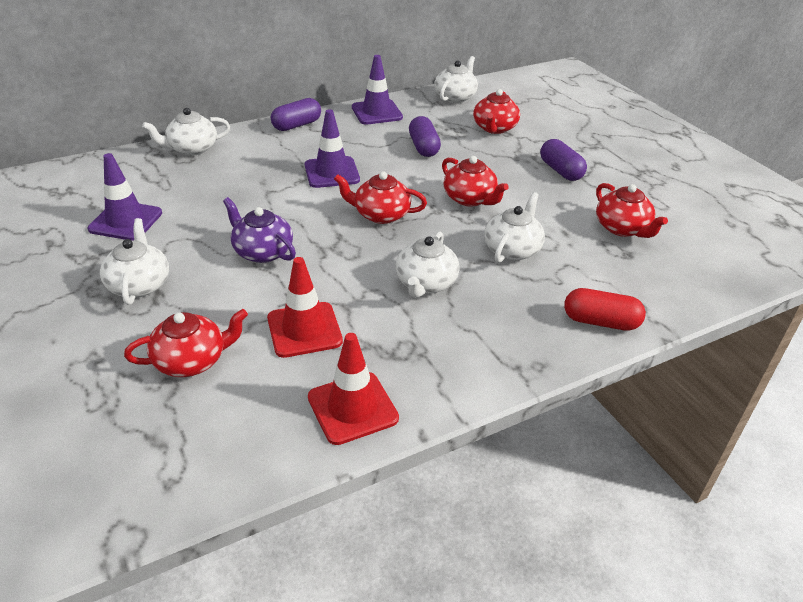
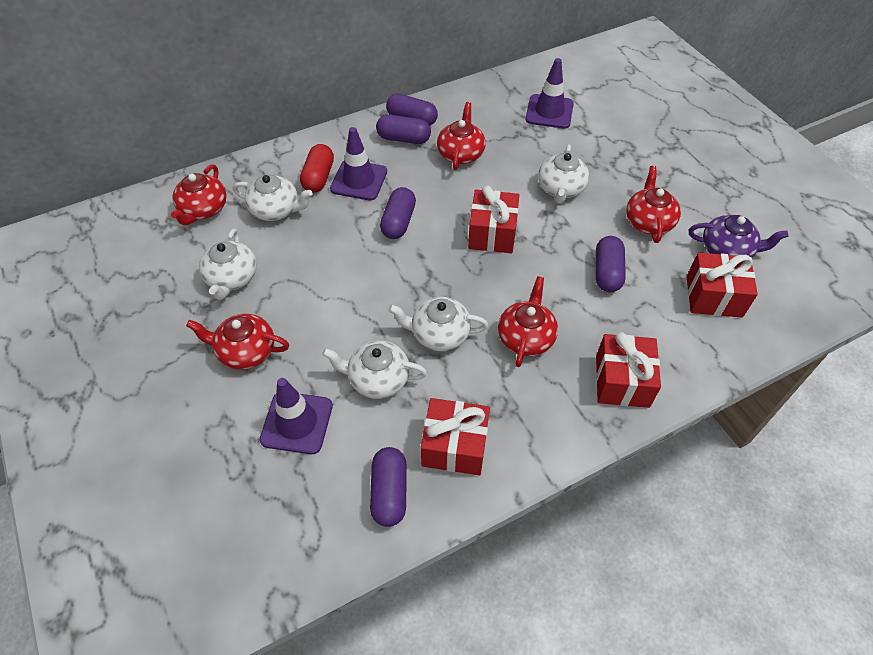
purple capsule: [271,98,321,131] [409,116,441,157] [540,139,587,181] = 3 -> [370,447,407,527] [376,114,431,144] [380,187,416,239] [386,94,438,126] [596,236,626,292] = 5
red gift: none = 0 -> [421,398,490,475] [468,186,519,253] [596,332,661,408] [686,252,758,318] = 4
red traffic cone: [267,257,343,358] [308,333,399,445] = 2 -> none = 0

